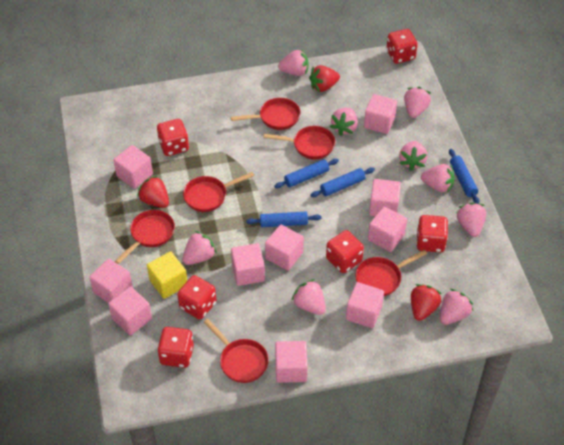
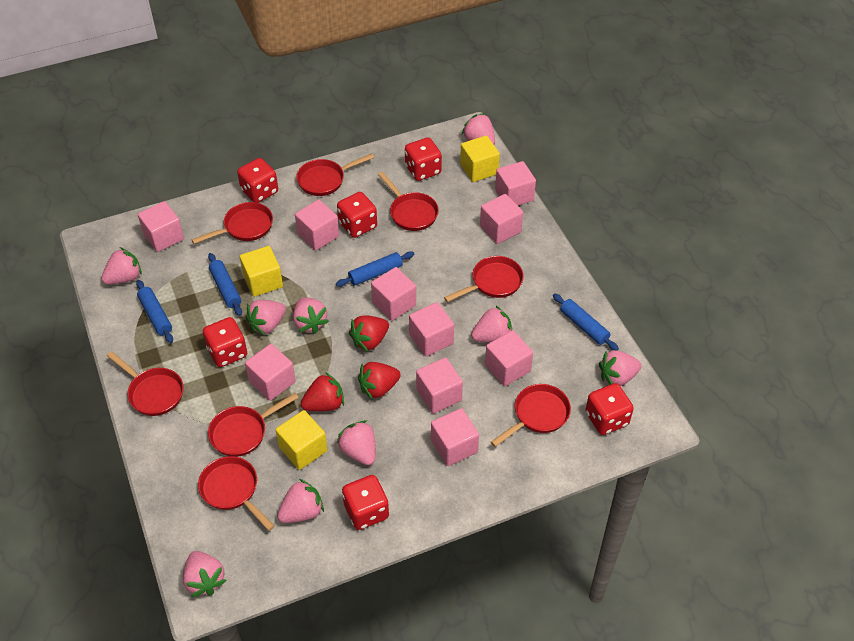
red pan: [115,210,175,264] [183,172,254,212] [203,319,269,383] [231,98,300,130] [263,126,335,159] [355,250,427,296] = 6 -> [107,351,183,416] [191,202,273,244] [198,456,275,531] [208,393,299,457] [296,153,374,196] [378,172,439,231] [444,256,524,302] [491,384,571,447] = 8
yellow cube: [147,251,187,299] = 1 -> [240,246,283,297] [276,410,327,470] [460,135,500,182] = 3

